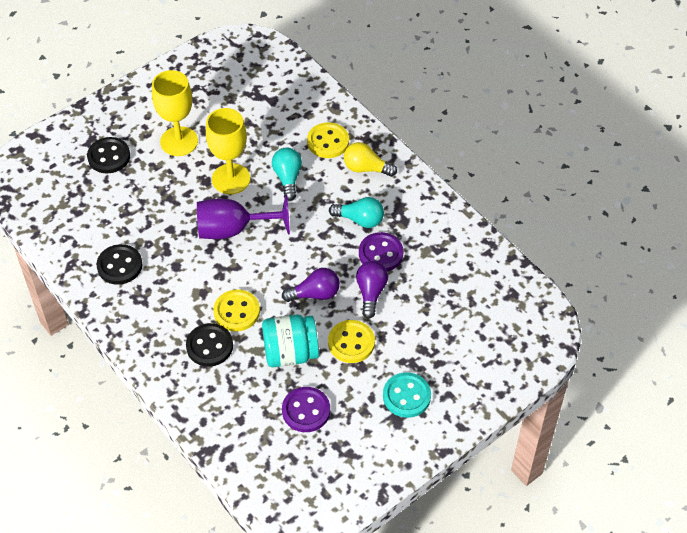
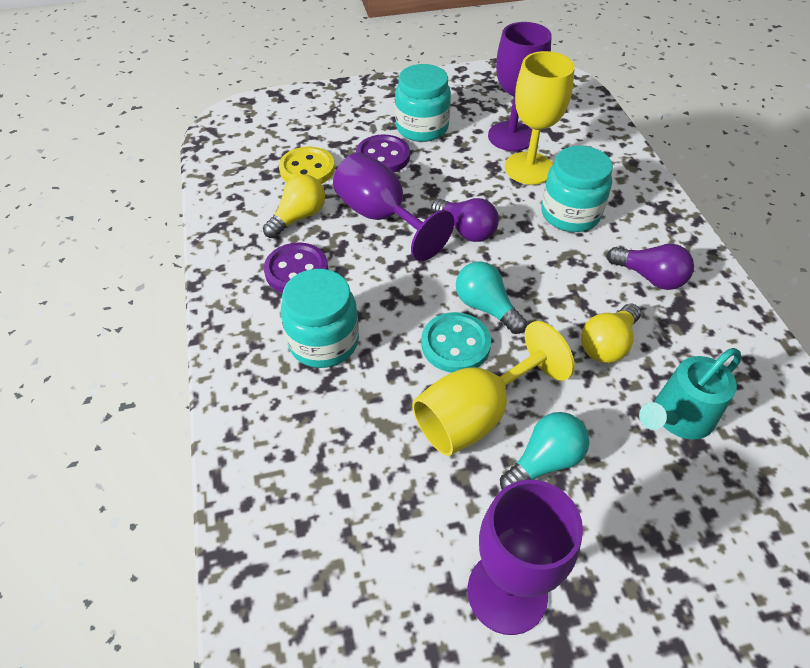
black button: [87,137,130,173] [96,244,142,285] [186,323,233,367] = 3 -> none = 0
purple goblet: [197,195,290,239] = 1 -> [333,152,454,261] [468,480,583,635] [488,22,552,151] = 3
turquoise jar: [262,315,319,367] = 1 -> [281,269,359,368] [395,64,451,142] [541,146,613,232] = 3
turquoise watering can: none = 0 -> [639,348,742,439] = 1
yellow button: [214,289,260,331] [307,122,349,158] [328,320,375,363] = 3 -> [279,147,335,184] = 1
yellow light bulb: [344,142,397,177] = 1 -> [263,174,325,238] [581,304,641,363] = 2

